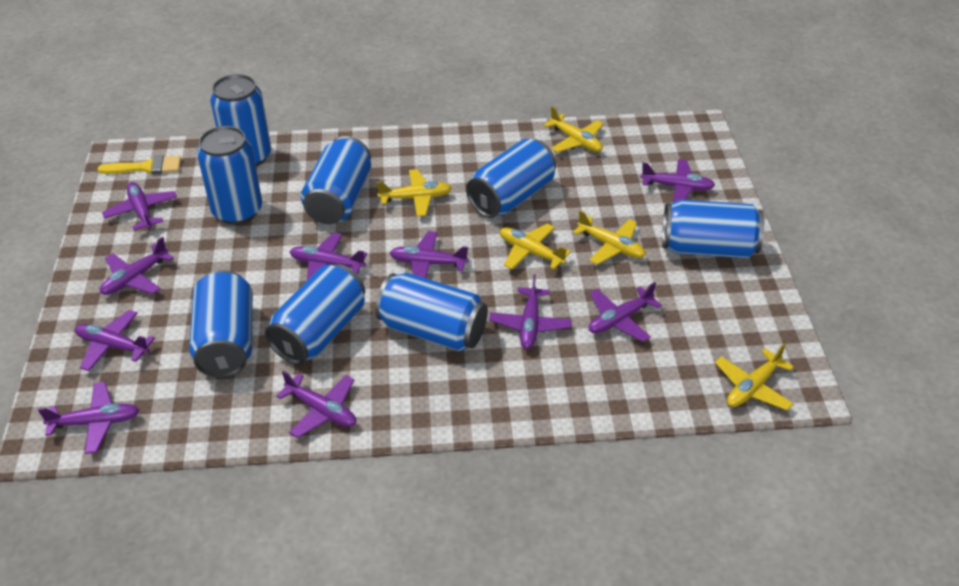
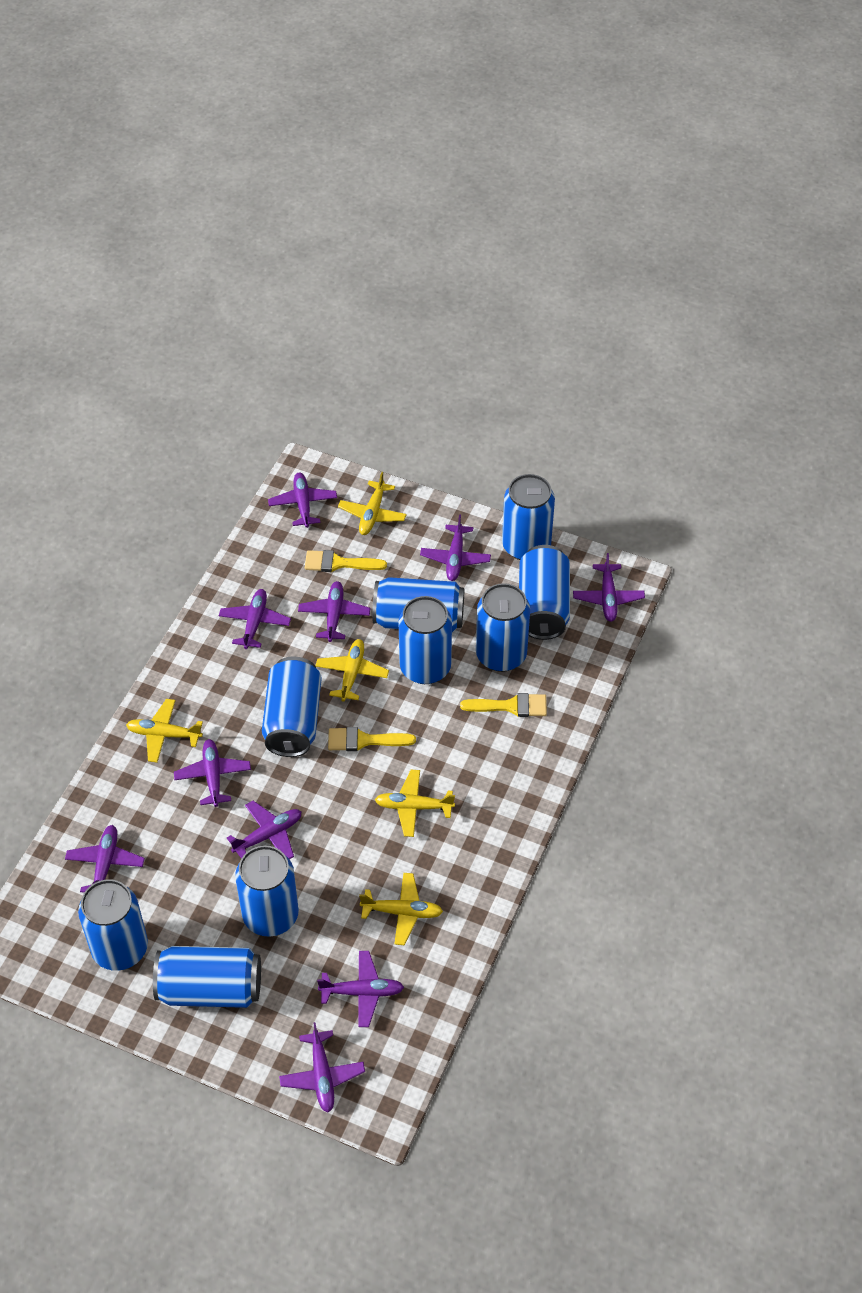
blue can: [189,270,253,378] [197,126,262,225] [210,74,271,167] [265,264,365,365] [301,136,371,224] [375,273,488,352] [466,139,556,218] [662,199,764,258] = 8 -> [78,879,148,971] [153,946,261,1008] [235,846,299,937] [262,656,321,757] [372,577,464,633] [398,596,452,684] [476,583,530,672] [502,474,555,560] [519,545,570,640] = 9
yellow brush: [98,155,181,174] = 1 -> [305,550,387,572] [328,727,416,751] [460,693,547,717] = 3

